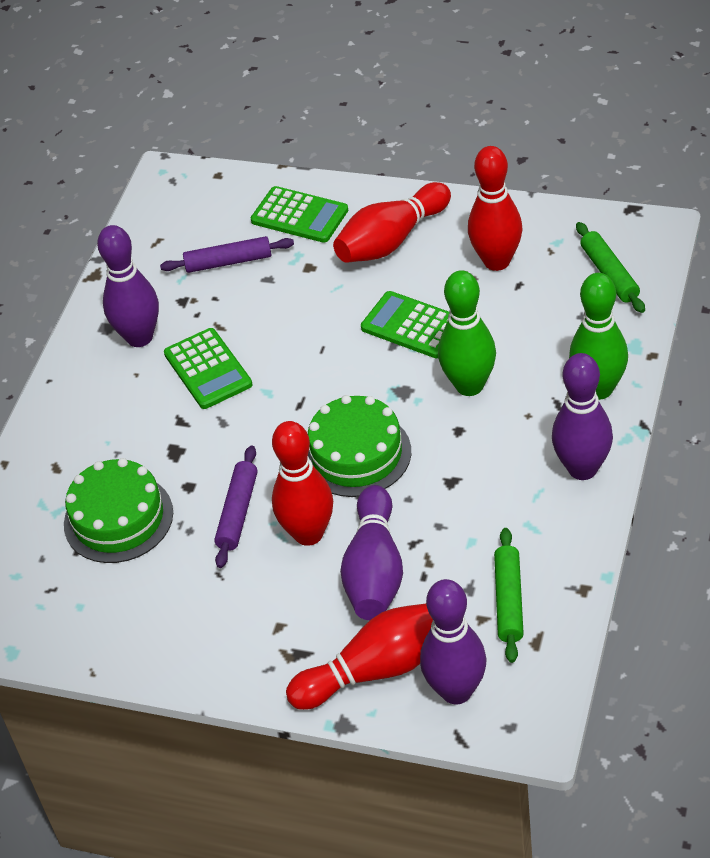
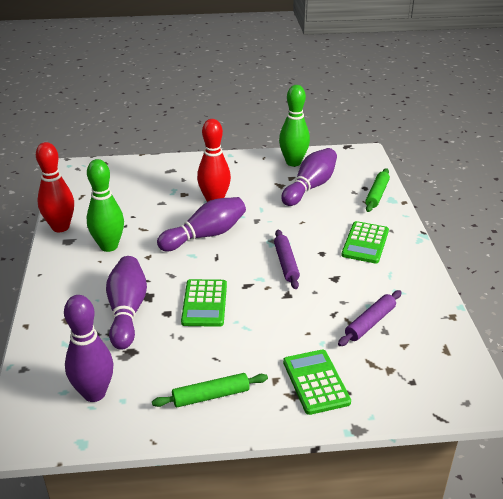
green cake: [64,458,173,563] [308,395,411,497] = 2 -> none = 0
red bowling pin: [272,421,333,546] [286,603,433,710] [333,182,451,263] [468,146,522,271] = 4 -> [36,142,74,232] [197,119,231,202] = 2

